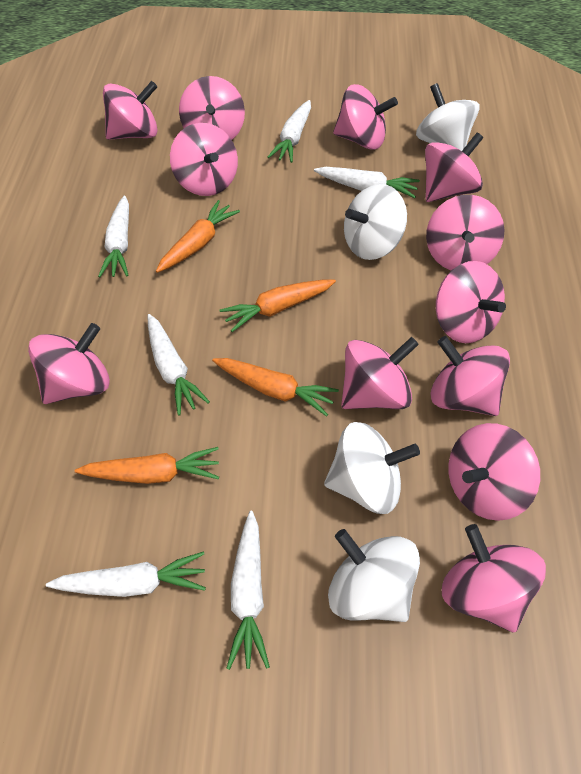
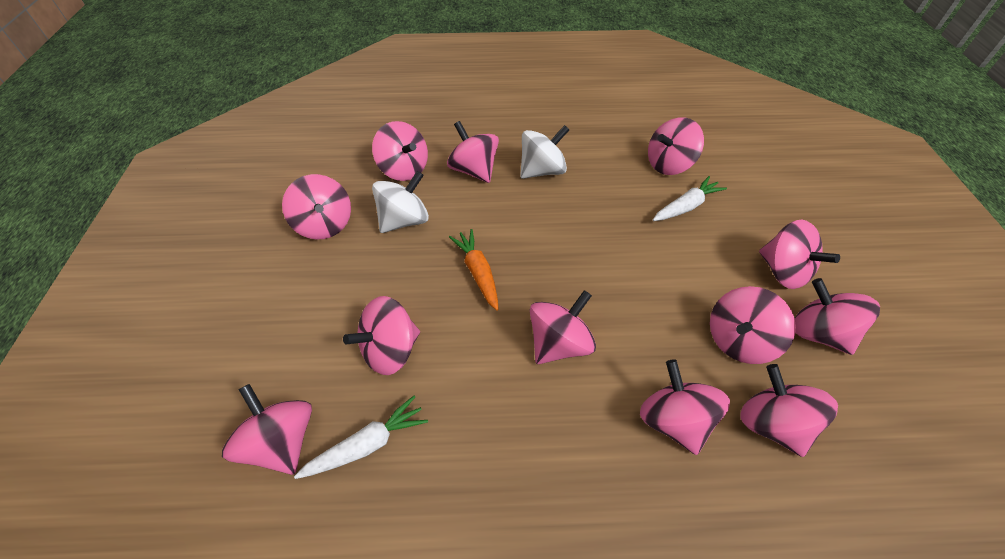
orange carrot: [75,447,219,484] [156,200,240,273] [212,358,339,417] [220,280,336,332] = 4 -> [449,229,499,311] = 1
white carrot: [46,552,206,597] [98,195,129,277] [148,314,210,416] [226,511,270,670] [268,100,311,163] [314,167,420,198] = 6 -> [294,396,428,479] [653,176,727,221] = 2
white spinning top: [324,422,420,514] [328,529,420,622] [344,184,407,260] [416,83,480,151] = 4 -> [372,171,429,233] [520,125,569,179] = 2

